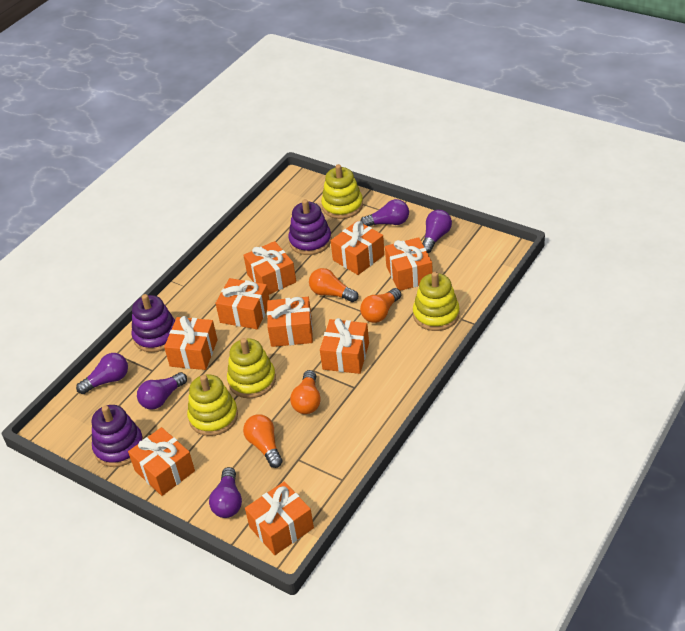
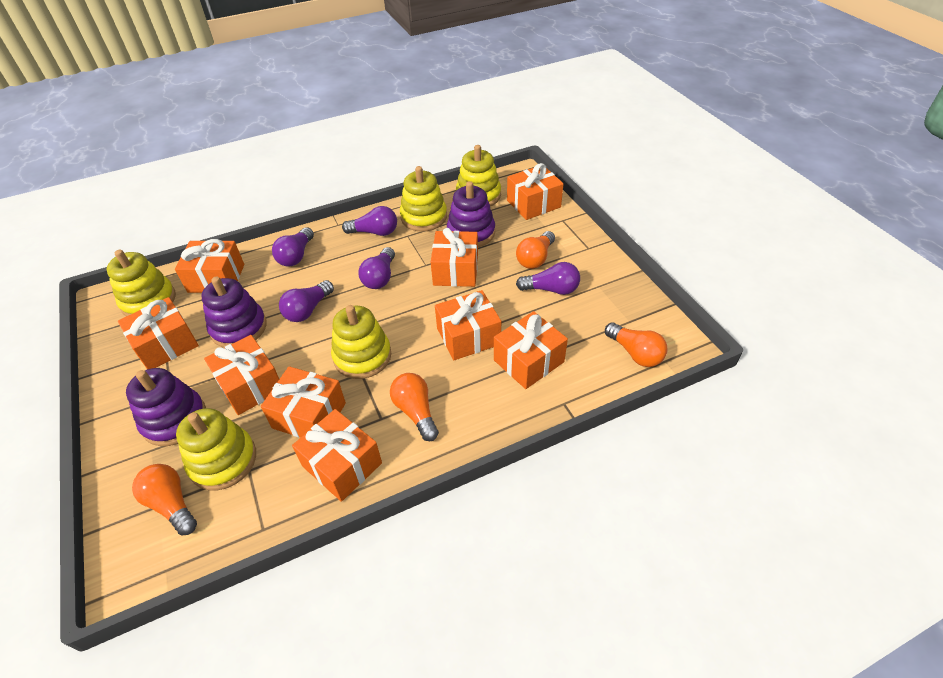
yellow stacking toy: [187,374,238,436] [227,338,276,398] [321,164,363,219] [413,272,459,331] = 4 -> [107,250,176,316] [176,408,256,490] [331,305,391,379] [400,166,447,232] [456,145,501,206] = 5

